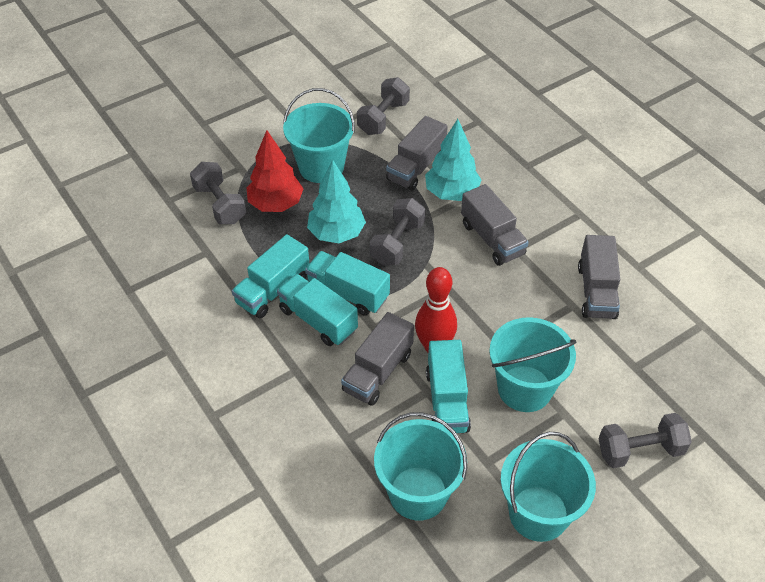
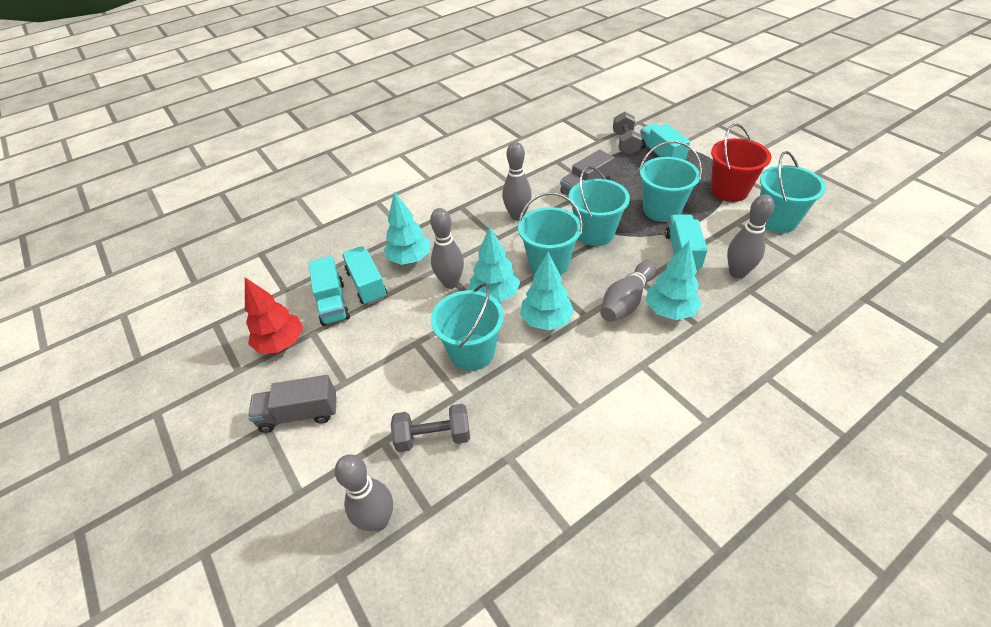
grey bowling pin: none = 0 -> [335,454,393,532] [430,208,464,289] [502,142,532,220] [600,261,656,322] [727,195,774,279] = 5
grey dumbbell: [190,162,246,224] [357,77,410,135] [370,198,426,265] [598,413,692,468] = 4 -> [391,404,470,452] [613,112,642,155] = 2
grey truck: [341,312,414,406] [386,116,448,191] [461,184,529,266] [578,235,620,319] = 4 -> [248,375,337,433] [560,150,615,196] = 2
red bowling pin: [415,267,457,352] = 1 -> none = 0
red bucket: none = 0 -> [711,124,771,202] = 1
turquoise bucket: [283,88,355,183] [374,412,467,521] [489,317,576,412] [501,432,596,542] = 4 -> [431,283,504,371] [518,192,583,275] [569,166,630,246] [639,141,702,222] [760,151,826,233] = 5
turquoise tree: [307,160,366,243] [425,119,482,201] = 2 -> [384,191,430,265] [470,227,520,302] [520,252,574,331] [646,241,702,320] = 4

